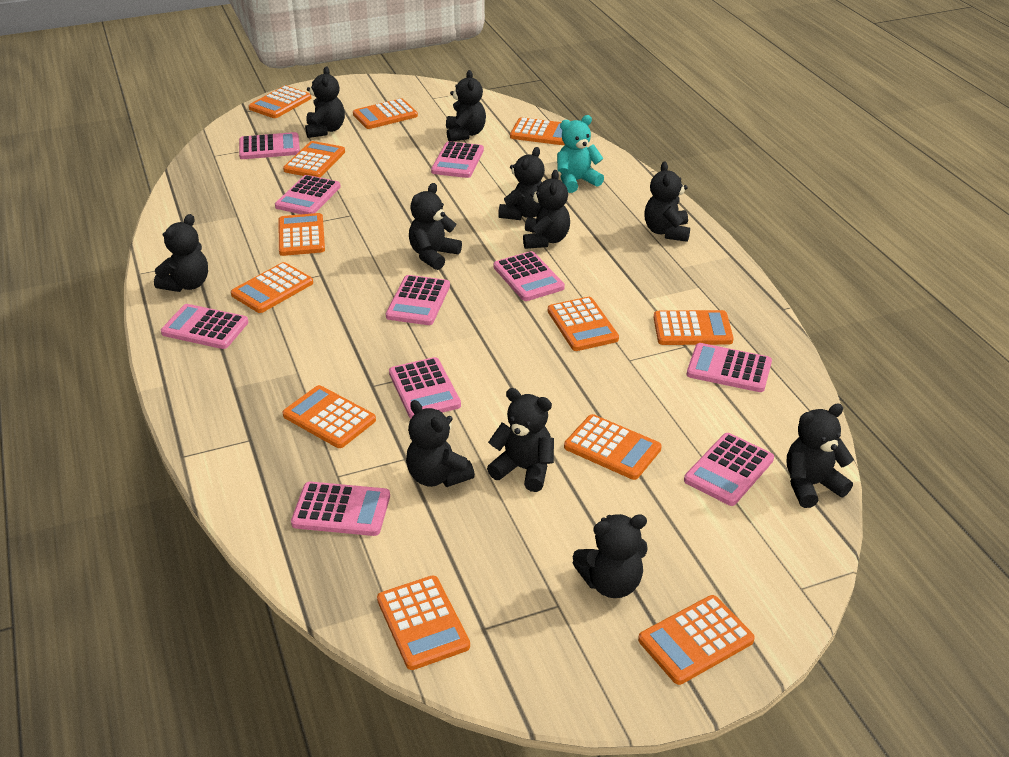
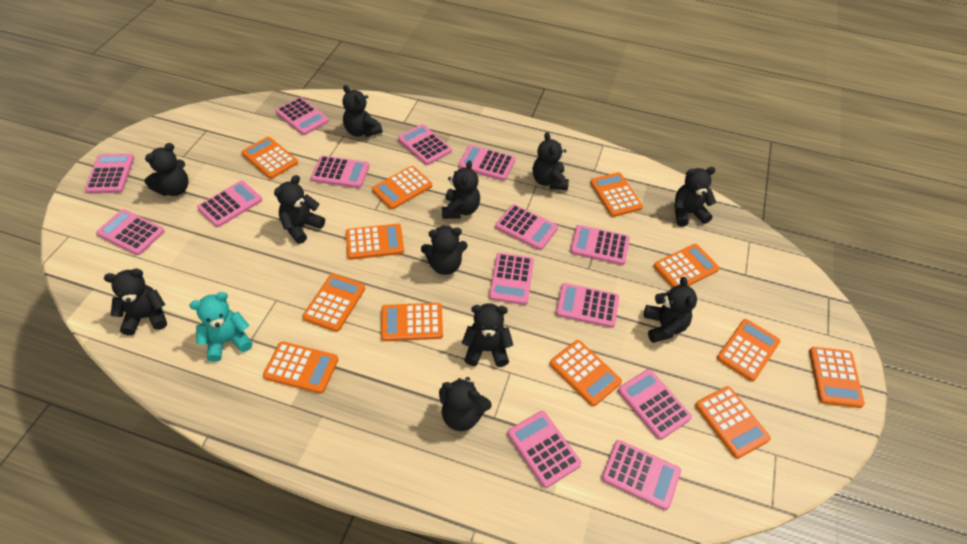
pink calculator: [161,304,249,349] [239,132,300,159] [275,175,341,214] [291,482,390,536] [386,275,450,325] [389,357,461,419] [431,141,484,178] [494,251,565,301] [684,433,774,506] [687,343,772,392] = 10 -> [85,154,134,194] [96,209,165,255] [197,181,262,227] [276,97,329,135] [311,156,369,188] [398,124,452,165] [458,145,515,181] [489,253,534,305] [495,204,558,250] [508,411,582,488] [556,283,619,328] [570,225,630,265] [601,440,681,510] [618,369,692,440] = 14

